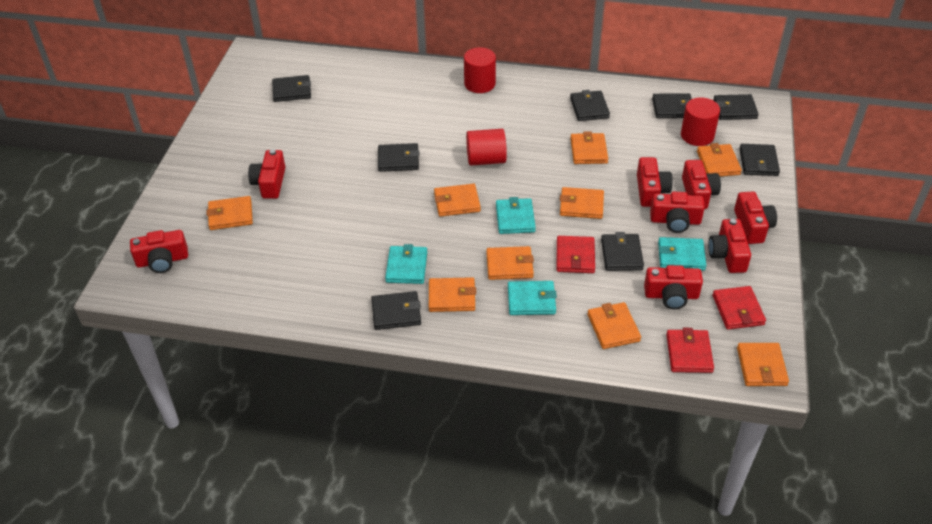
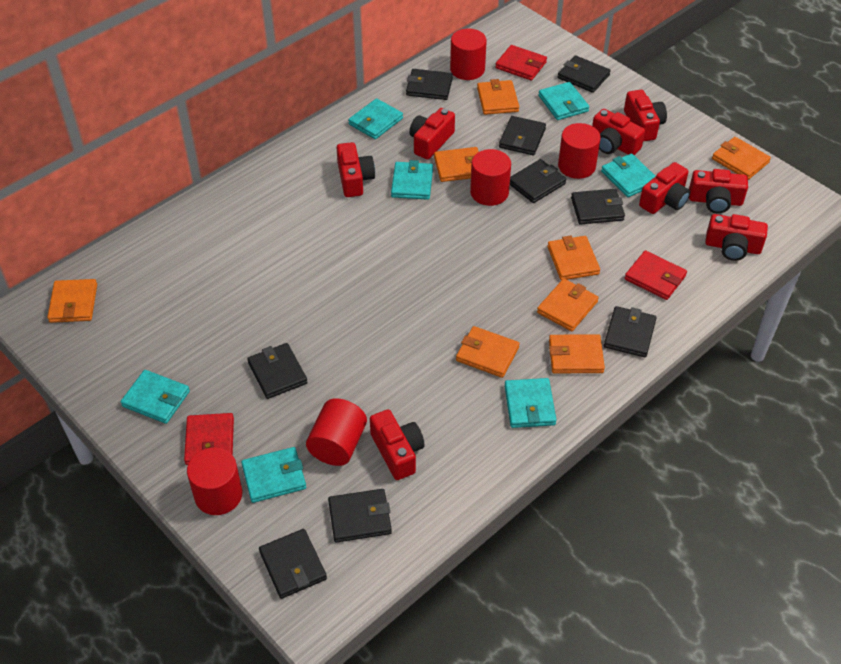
black wallet: [272,75,311,102] [371,291,421,330] [378,143,419,172] [570,90,610,121] [601,232,644,271] [652,93,692,118] [713,94,759,120] [739,144,780,176] = 8 -> [247,343,308,399] [259,529,327,599] [328,489,392,543] [406,69,453,100] [499,116,546,155] [510,159,566,203] [558,55,611,93] [571,189,625,225] [604,306,657,357] = 9
orange wallet: [207,196,253,230] [429,277,476,312] [434,184,481,217] [486,246,534,280] [560,187,604,219] [570,131,608,164] [587,302,641,349] [697,143,742,177] [737,343,789,386] = 9 -> [47,279,97,323] [434,147,479,182] [456,326,520,378] [477,79,519,115] [537,279,599,331] [547,236,600,280] [549,335,605,373] [712,137,771,180] = 8
red cylinder: [464,47,496,93] [466,129,507,166] [681,97,720,146] = 3 -> [187,447,242,515] [306,398,367,466] [450,29,487,80] [470,149,511,206] [558,123,601,179] = 5
turquoise wallet: [385,244,427,284] [496,197,536,234] [508,281,557,315] [658,237,706,270] = 4 -> [121,370,190,424] [241,447,306,503] [348,98,403,139] [391,160,433,200] [505,378,556,428] [538,82,589,120] [601,153,656,197] = 7

